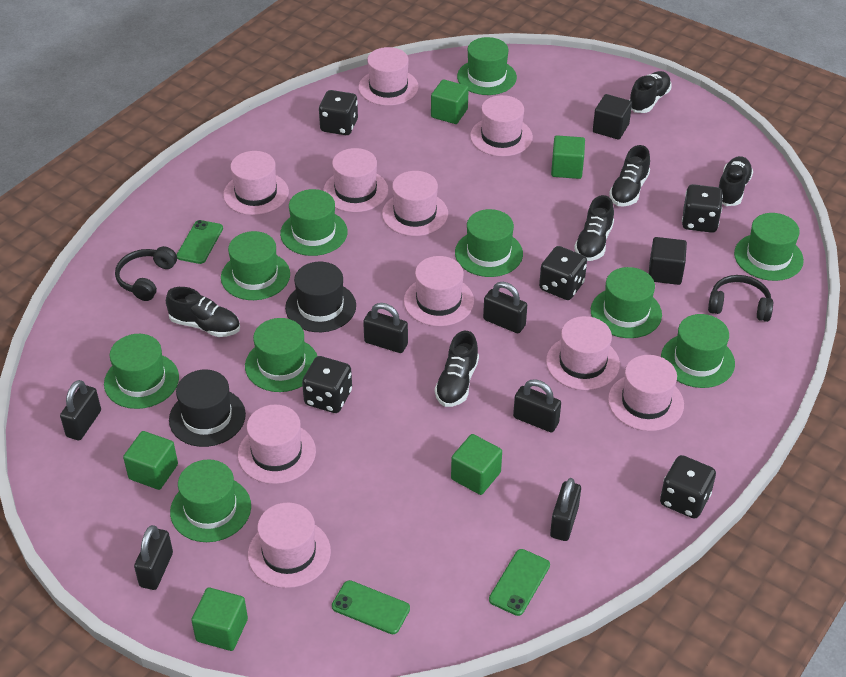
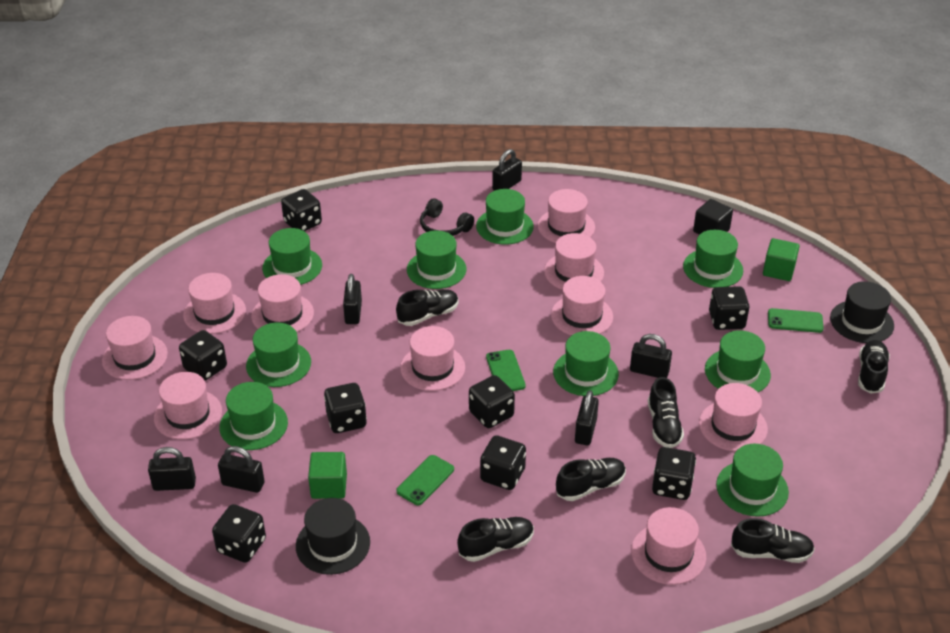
black cube: [593,94,632,140] [649,237,687,285] = 2 -> [693,199,733,235] = 1
black dice: [302,356,352,413] [319,90,358,135] [539,246,587,300] [660,455,716,519] [682,184,723,233] = 5 -> [179,330,227,381] [212,504,266,563] [281,189,322,231] [324,383,367,433] [469,375,515,428] [480,435,526,490] [652,447,696,500] [709,286,750,330] = 8
black headphones: [115,246,177,301] [708,275,773,322] = 2 -> [420,198,474,236] = 1
green cube: [123,431,178,490] [191,587,248,651] [431,79,469,124] [451,434,502,495] [551,135,585,179] = 5 -> [308,452,347,499] [763,238,800,281] = 2
green hat: [104,334,179,409] [170,459,251,542] [221,231,290,300] [245,318,317,392] [280,189,348,256] [455,209,523,277] [457,37,517,95] [591,267,662,338] [661,314,735,388] [734,213,804,281] = 10 -> [219,382,288,450] [246,322,311,387] [262,228,322,285] [407,231,466,289] [476,189,534,245] [553,331,619,396] [683,230,743,288] [705,330,771,392] [716,444,789,517] = 9

